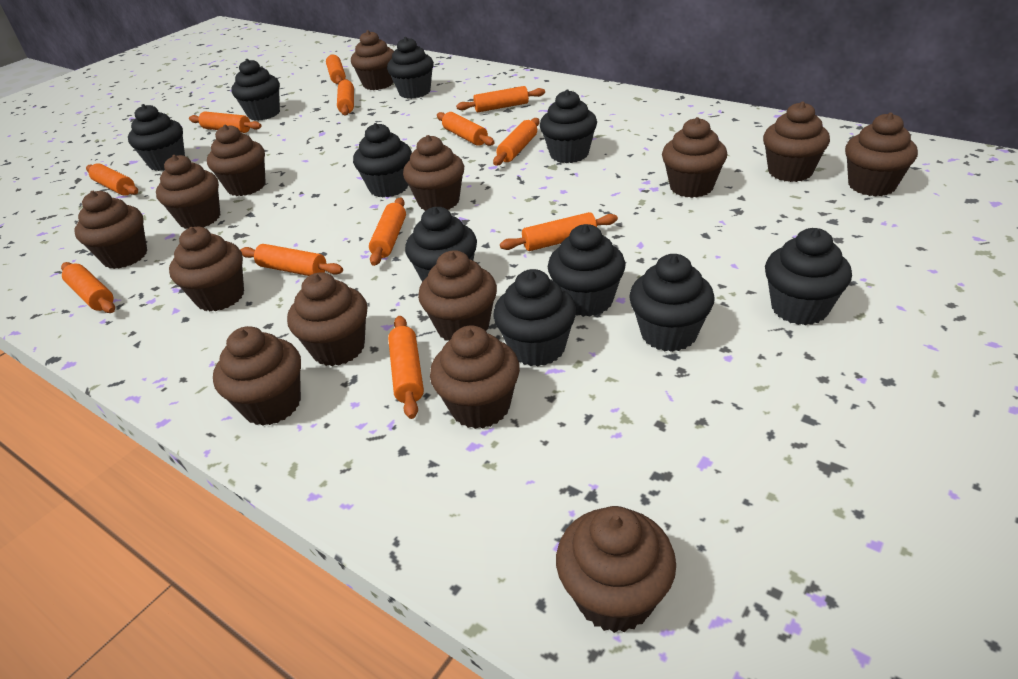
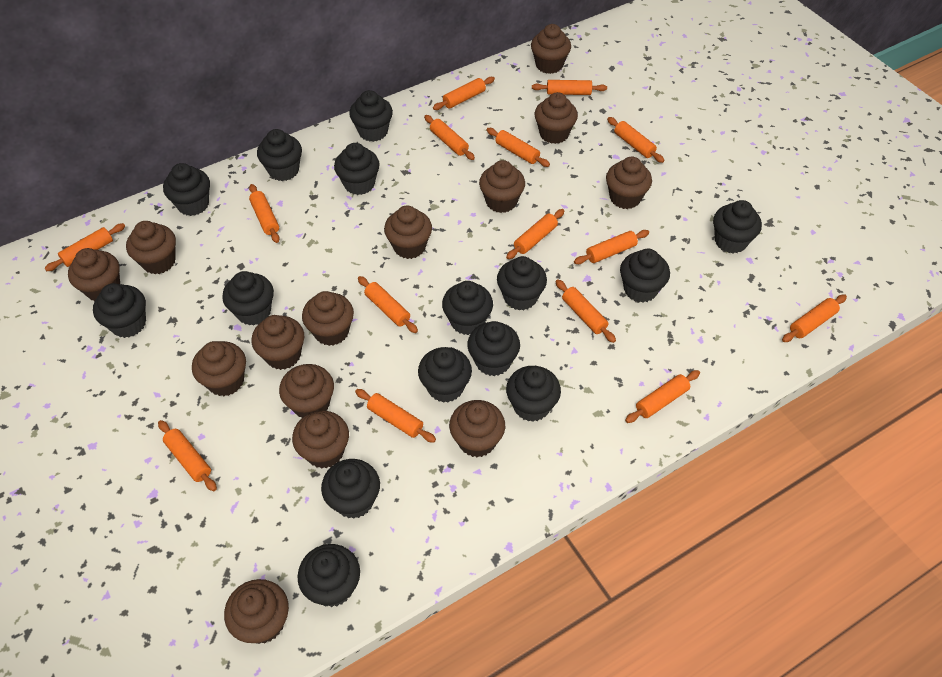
black cupcake: [128,104,185,171] [231,59,280,121] [353,123,412,197] [387,37,434,99] [405,207,477,282] [493,269,576,367] [540,90,597,163] [548,224,626,317] [629,254,715,352] [765,228,852,325] = 10 -> [93,283,146,338] [163,163,210,216] [222,271,274,326] [257,129,302,181] [297,544,360,607] [321,459,380,519] [334,143,380,195] [349,90,393,142] [418,347,472,403] [442,281,493,335] [467,321,520,376] [497,256,547,311] [506,366,561,422] [620,249,670,303] [713,200,762,253] = 15
orange rolling pin: [61,262,115,313] [86,163,138,196] [189,112,262,133] [240,244,343,276] [326,55,346,84] [337,79,354,115] [369,197,406,266] [388,316,424,419] [437,112,494,146] [456,86,545,112] [493,118,540,166] [500,212,618,251] = 12 -> [44,223,125,271] [158,420,217,491] [249,184,280,243] [355,389,436,443] [358,276,418,333] [424,115,475,160] [433,77,495,110] [486,128,550,167] [506,209,564,259] [532,80,607,95] [555,279,616,343] [574,230,649,264] [607,117,665,163] [625,370,700,423] [782,295,847,342] = 15

